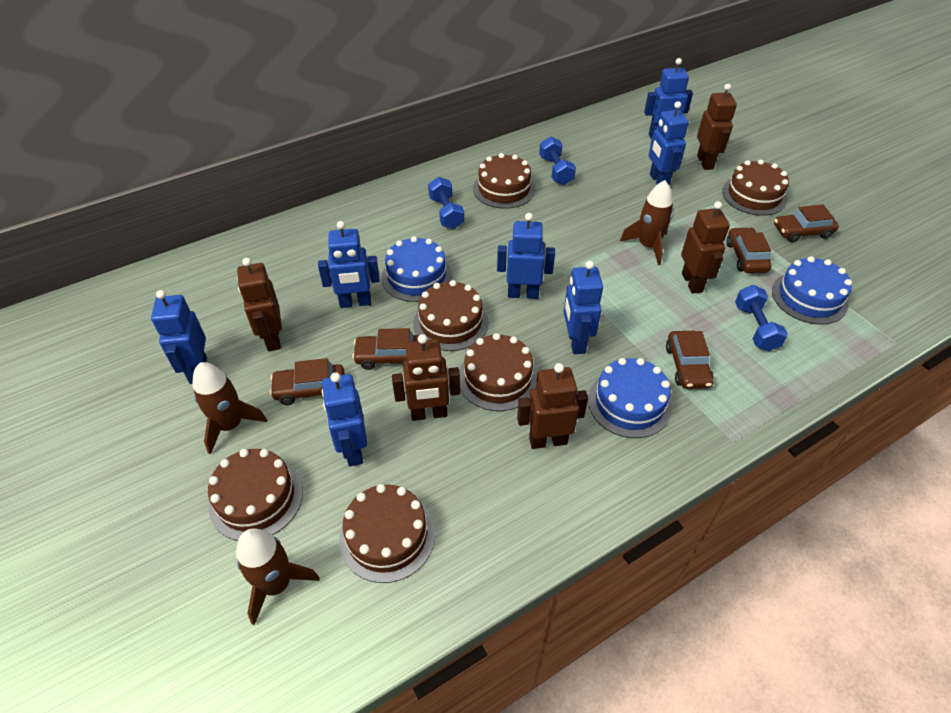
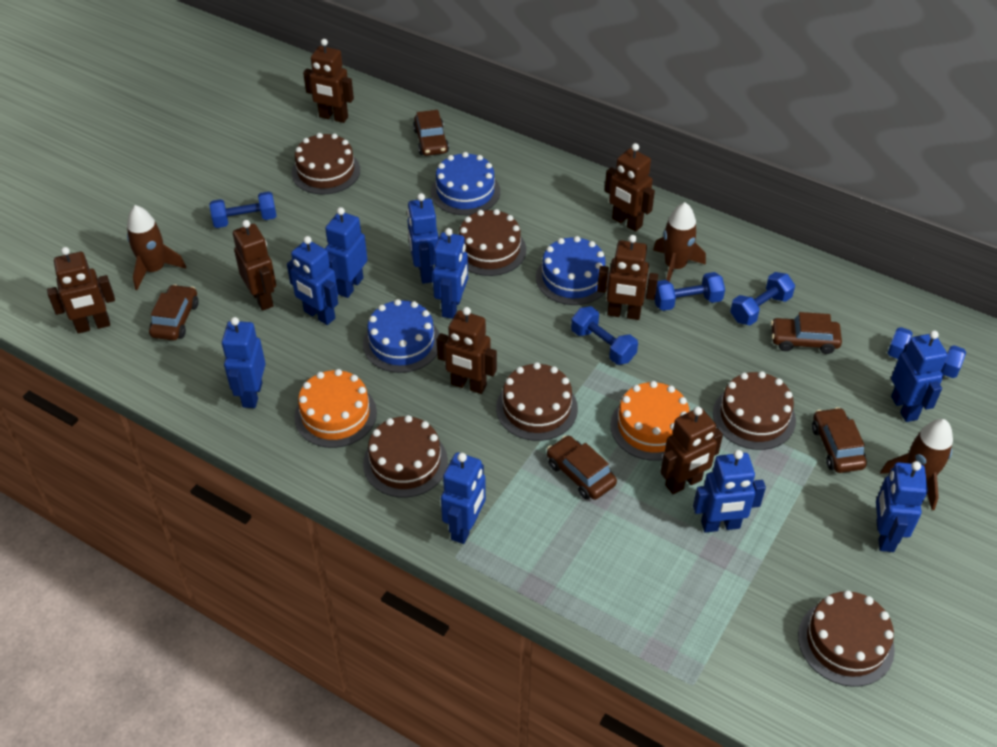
blue dumbbell: [428,177,464,229] [539,137,576,185] [735,285,788,351] = 3 -> [209,192,277,228] [571,306,638,365] [655,272,725,311] [730,272,795,325] [888,327,966,378] = 5
blue robot: [151,290,207,384] [318,221,380,308] [322,372,368,466] [497,213,555,299] [564,261,603,354] [644,58,693,139] [649,101,689,186] = 7 -> [222,317,266,408] [287,236,338,325] [325,207,367,298] [407,193,439,284] [433,228,468,319] [441,452,486,544] [693,450,766,533] [876,461,928,552] [891,330,948,422] = 9
brown robot: [237,258,282,351] [392,334,460,421] [517,363,588,449] [681,201,730,294] [697,84,737,170] = 5 -> [47,247,115,334] [233,220,276,311] [303,39,354,123] [436,307,497,394] [597,235,658,320] [605,143,655,232] [660,406,723,494] = 7
orange cake: none = 0 -> [294,369,377,448] [611,381,690,461] = 2

